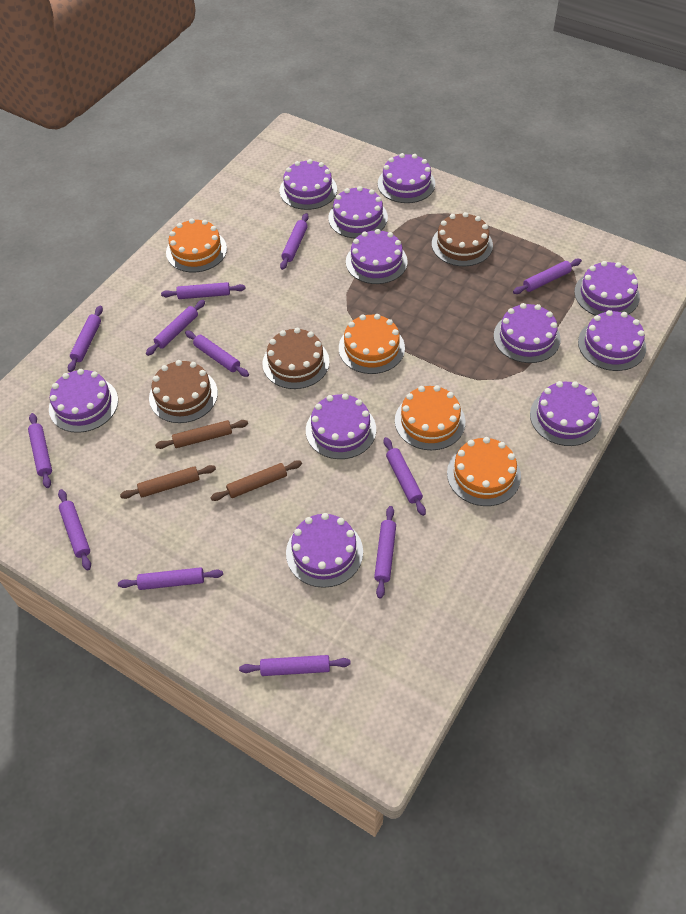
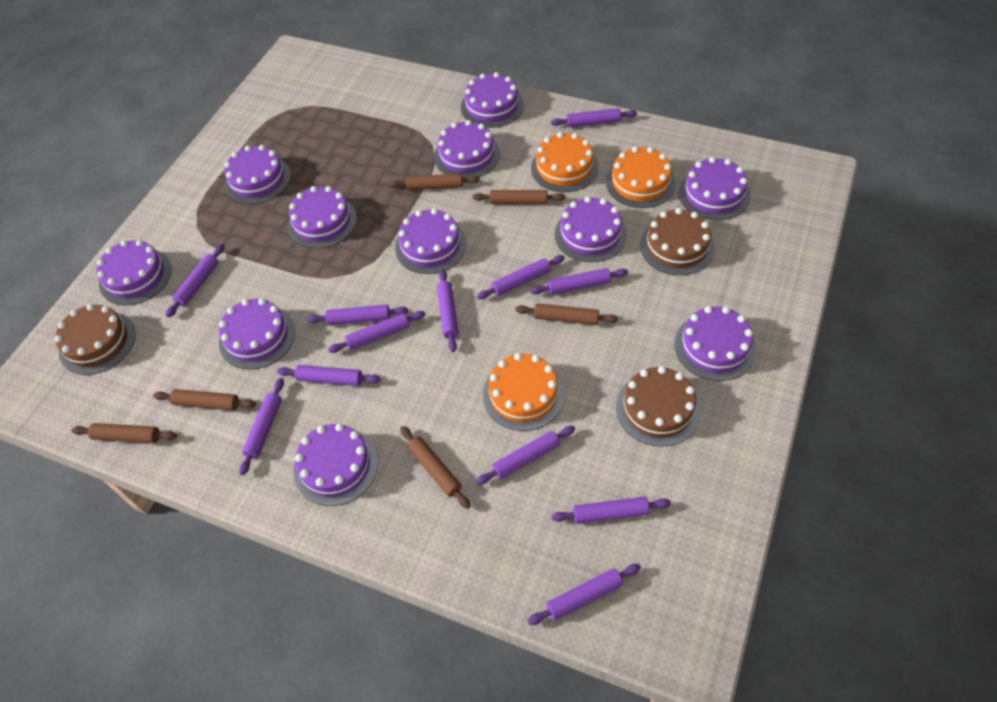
brown rolling pin: [120,465,216,499] [155,420,248,449] [210,460,302,501] = 3 -> [71,423,177,443] [153,389,256,411] [389,173,480,190] [400,426,471,509] [473,190,565,204] [515,303,618,325] = 6
orange cake: [166,219,227,272] [339,314,405,374] [395,385,465,450] [447,437,521,506] = 4 -> [483,353,565,431] [531,132,599,192] [606,146,676,208] = 3

